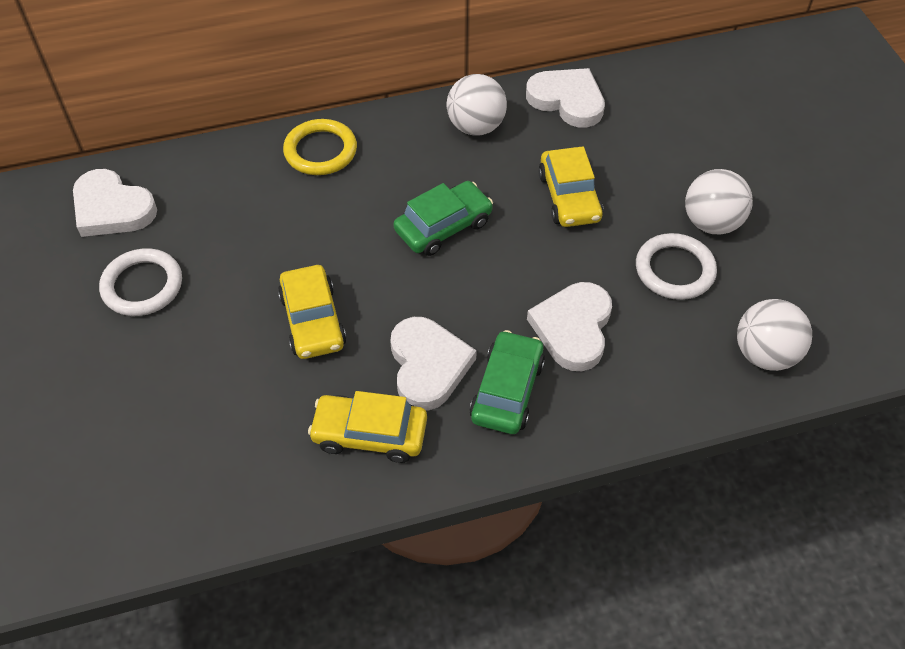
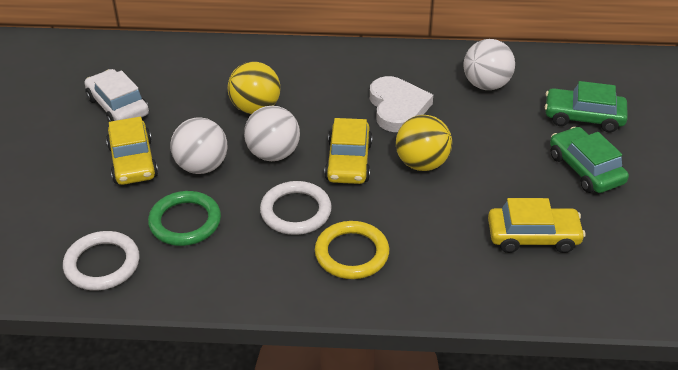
green ring: none = 0 -> [148,191,221,246] = 1
white car: none = 0 -> [84,69,149,123] = 1
white heart: [73,169,157,237] [390,317,477,410] [526,68,605,127] [527,282,612,371] = 4 -> [370,76,433,132] = 1
yellow ball: none = 0 -> [227,62,280,114] [396,115,452,171] = 2

